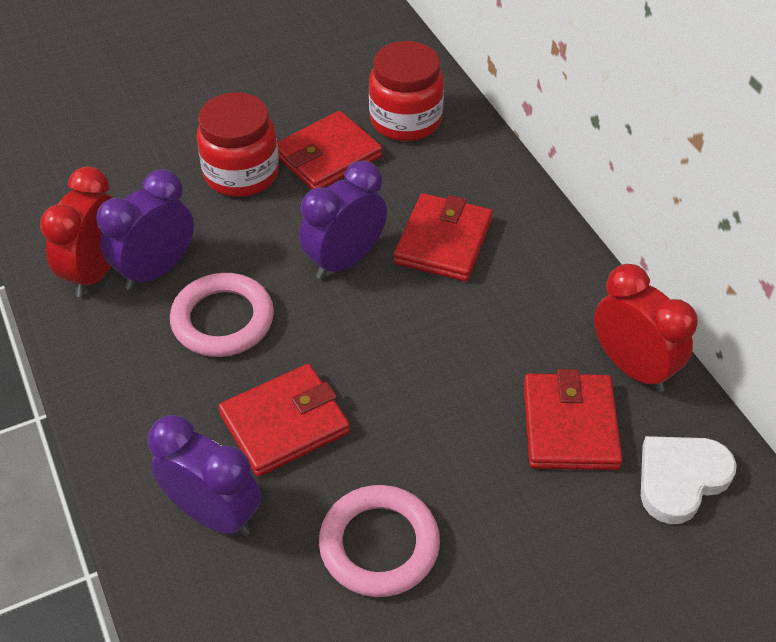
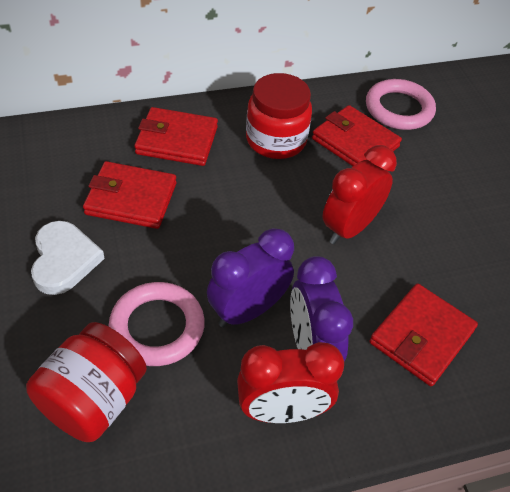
purple clock: [96,169,194,290] [148,415,261,536] [299,161,387,280] = 3 -> [207,228,294,328] [290,256,353,362] = 2

